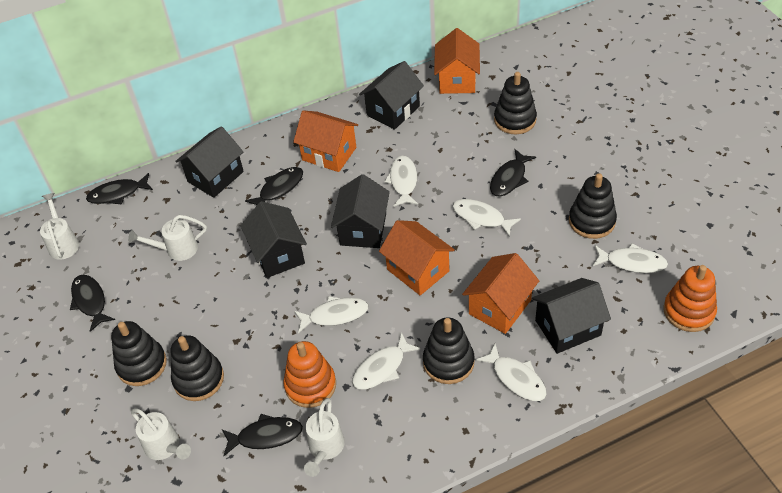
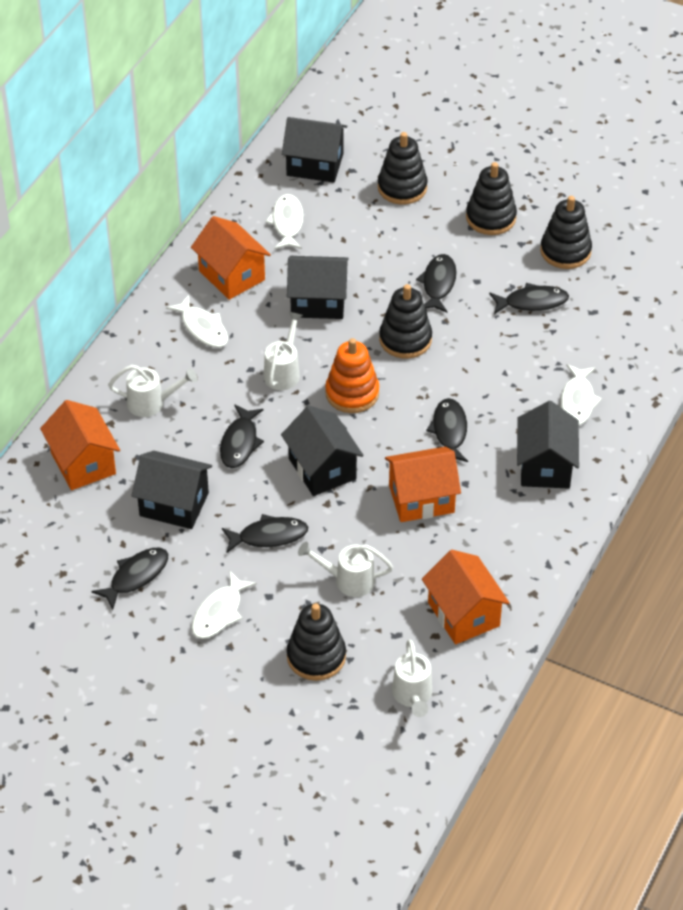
black fish: [70,275,115,332] [86,173,153,204] [222,414,303,456] [245,167,303,205] [490,149,536,197] = 5 -> [91,548,168,610] [220,405,264,468] [222,514,308,553] [416,254,457,313] [426,398,468,462] [489,283,569,314] = 6
orange stacking toy: [283,341,336,408] [663,265,717,332] = 2 -> [325,338,379,413] = 1
white fish: [294,296,369,333] [352,332,421,390] [384,156,418,207] [452,199,521,237] [476,344,547,401] [593,243,668,273] = 6 -> [166,295,228,348] [191,571,257,639] [265,194,304,249] [560,364,602,425] = 4

